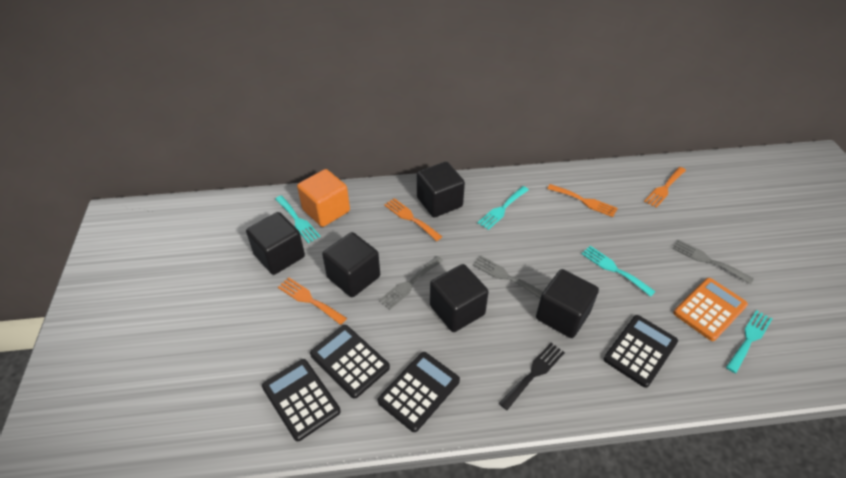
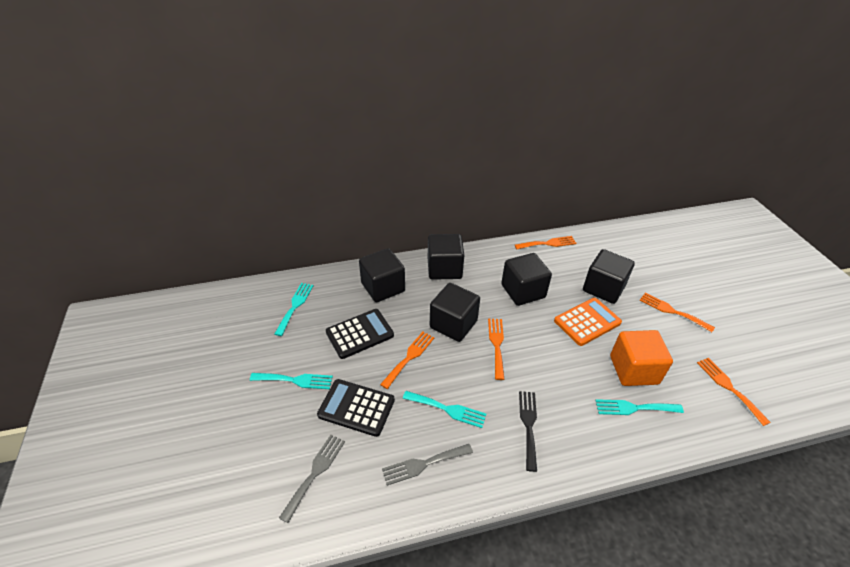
black calculator: [262,359,341,441] [310,325,390,399] [378,352,460,432] [604,315,678,388] = 4 -> [317,379,395,437] [326,309,394,359] = 2
grey fork: [379,256,443,310] [473,256,543,298] [672,239,754,284] = 3 -> [279,435,345,523] [382,444,473,486] = 2
orange fork: [278,277,347,325] [384,198,442,241] [547,184,618,217] [644,167,686,208] = 4 -> [380,332,435,389] [488,319,505,380] [515,236,576,249] [640,293,715,332] [697,358,771,426] = 5

